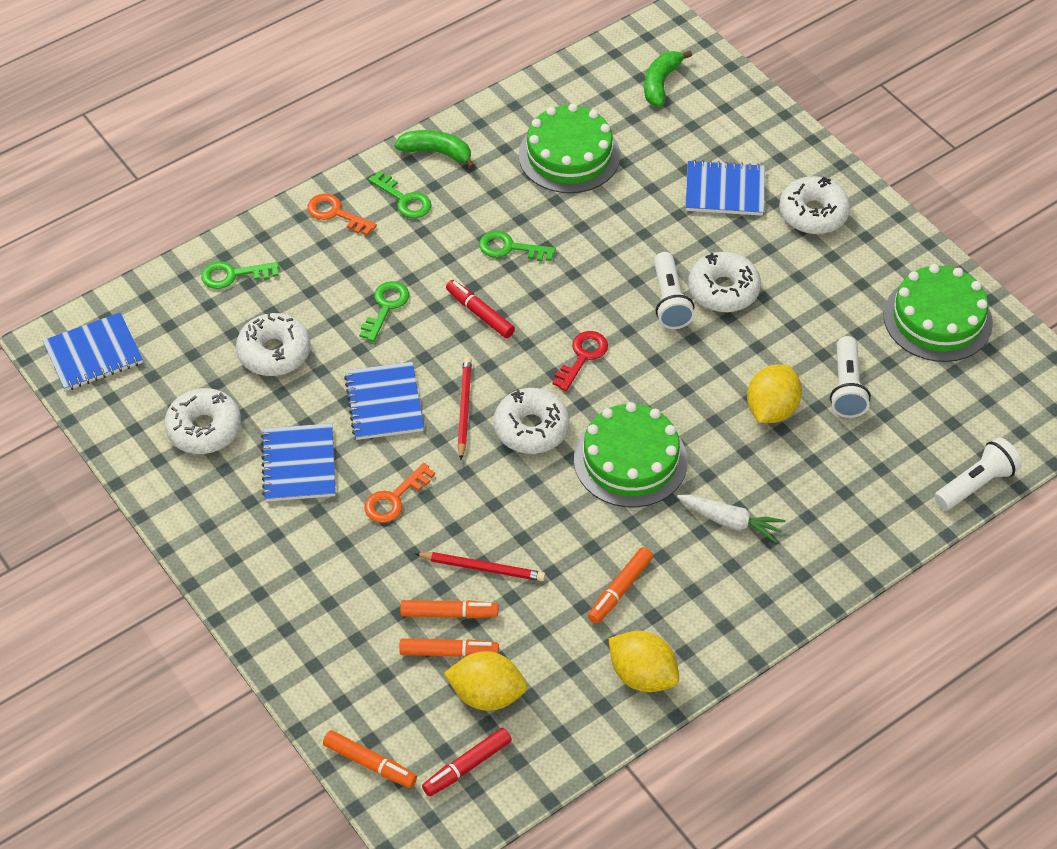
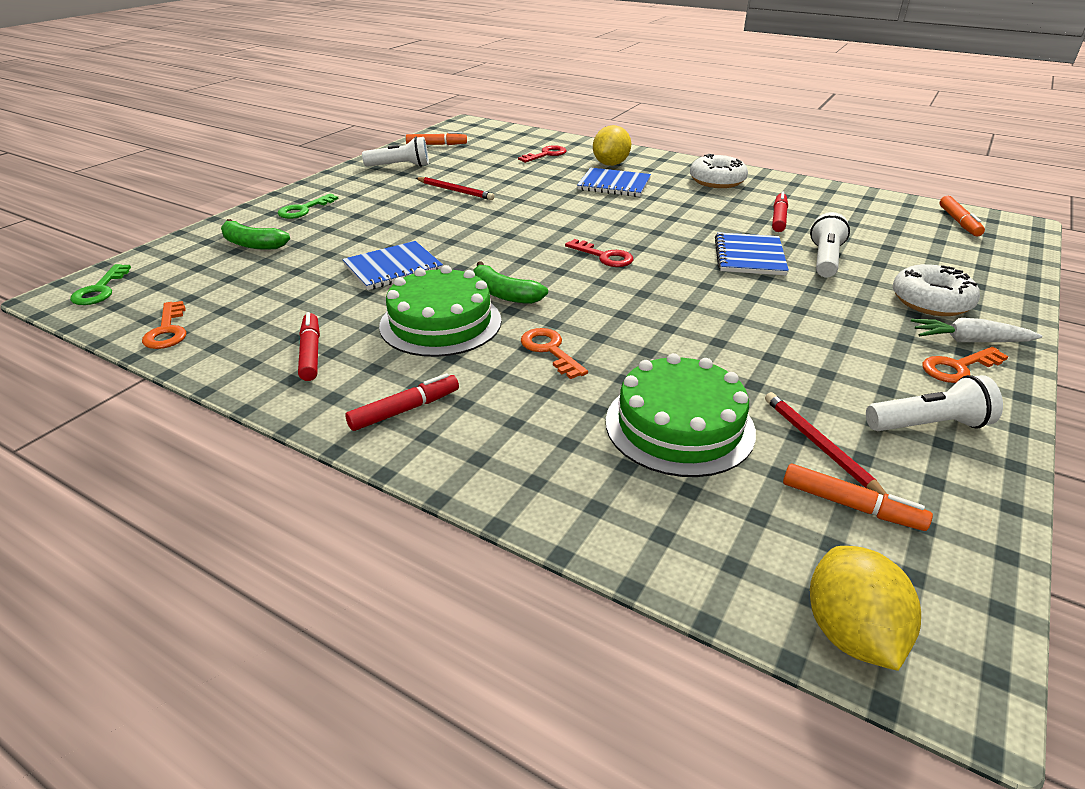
blue notebook: [43,312,143,391] [261,423,336,502] [344,362,424,440] [685,160,765,216] = 4 -> [342,241,443,290] [577,168,651,197] [715,232,789,276] = 3
green cake: [518,103,620,193] [574,402,688,508] [883,264,993,362] = 3 -> [379,265,501,357] [606,353,756,477] = 2
green key: [201,261,279,289] [359,281,409,342] [369,171,431,218] [479,231,556,261] = 4 -> [70,264,131,305] [278,194,338,219] = 2
orange key: [307,193,377,236] [364,463,435,523] = 2 -> [142,301,186,349] [521,328,588,379] [923,347,1008,383] = 3
orange marker: [323,730,417,788] [399,638,499,657] [400,600,498,619] [588,547,653,624] = 4 -> [406,132,467,145] [783,464,933,531] [940,196,985,236] = 3
red key: [552,331,608,391] = 1 -> [518,145,567,163] [565,239,633,267] = 2
red marker: [422,728,512,796] [446,280,515,338] = 2 -> [298,312,320,381] [345,373,459,431] [772,192,788,232] = 3
white donut: [164,388,241,454] [236,312,311,376] [494,388,570,454] [688,252,761,312] [779,176,850,234] = 5 -> [690,154,748,188] [892,264,980,316] = 2
yellow lemon: [444,651,527,711] [609,631,679,692] [747,364,802,423] = 3 -> [593,125,631,166] [810,546,921,671] = 2

